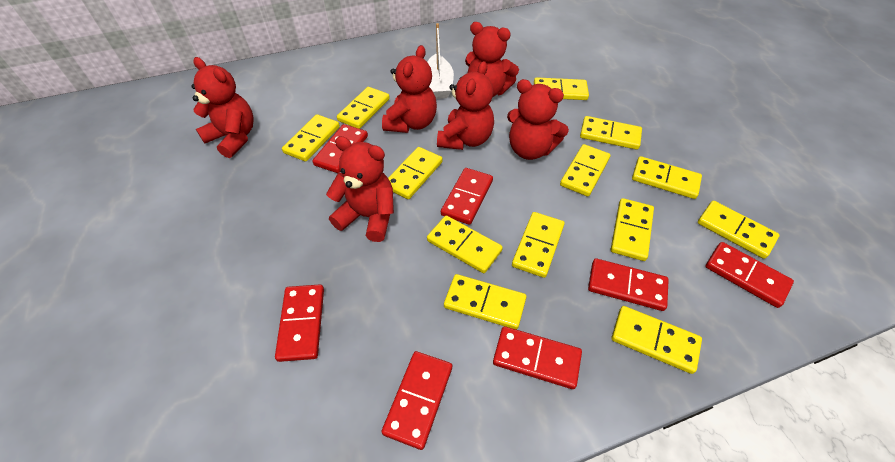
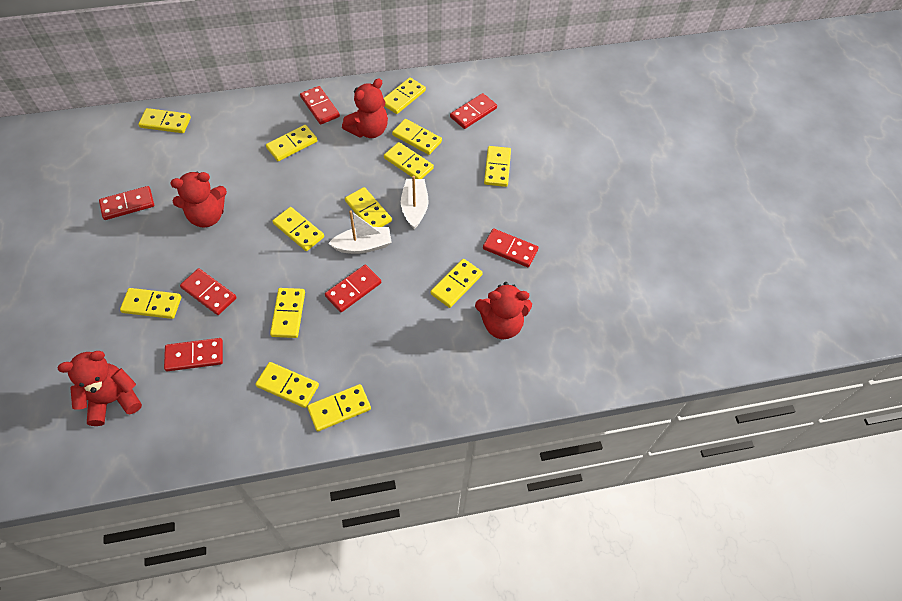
red teddy bear: [191,57,254,158] [326,136,394,242] [382,45,437,133] [437,61,494,150] [465,22,519,97] [507,79,569,160] = 6 -> [58,351,142,426] [170,172,227,228] [342,78,388,138] [475,282,532,339] = 4
white boat: [427,23,454,99] = 1 -> [328,210,392,254] [401,176,429,229] = 2

